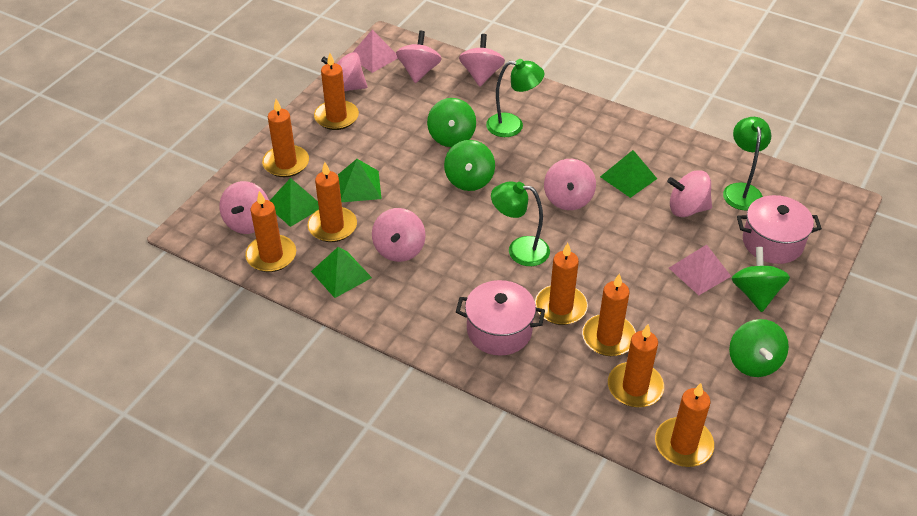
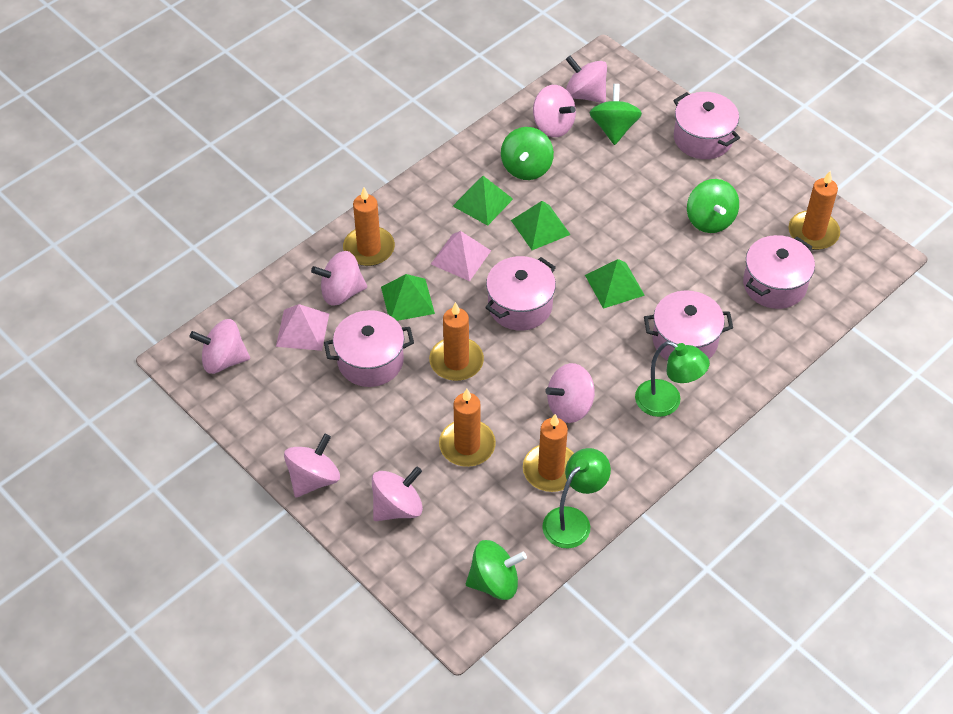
green lamp: [486,59,545,137] [491,181,550,266] [723,117,771,211] = 3 -> [542,448,611,548] [635,341,710,417] = 2
orange candle: [245,191,296,272] [262,99,309,177] [308,162,357,242] [314,53,359,130] [535,243,588,325] [582,273,636,356] [608,324,664,408] [655,383,714,467] = 8 -> [343,187,395,266] [429,302,484,381] [439,389,496,467] [523,414,574,492] [788,171,840,250] = 5
pink pot: [456,280,545,356] [737,195,822,264] = 2 -> [324,310,414,387] [485,256,556,331] [644,291,733,361] [673,92,740,159] [743,235,815,309] = 5

